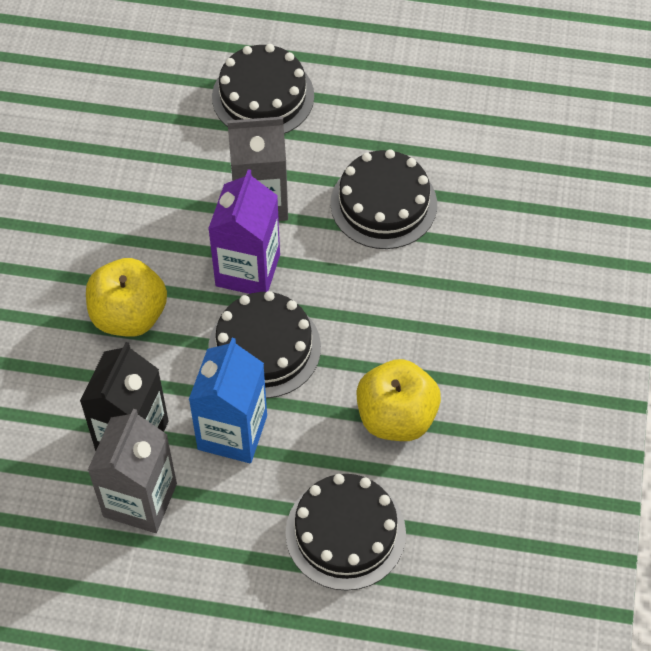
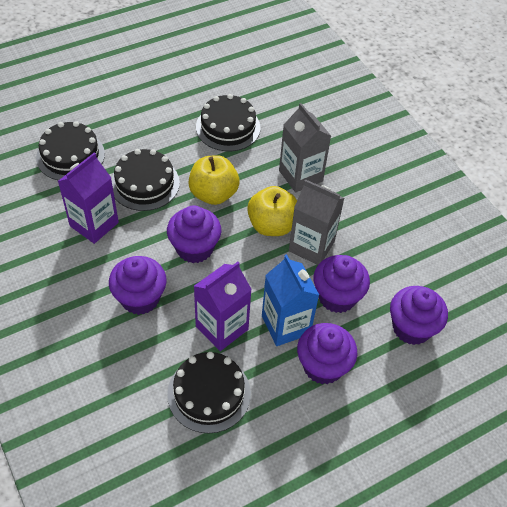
black carton: [80,342,169,451] = 1 -> none = 0
purple carton: [208,169,280,294] = 1 -> [58,152,119,244] [194,262,252,351] = 2
purple cupcake: none = 0 -> [109,256,167,315] [167,205,221,263] [297,323,357,384] [313,255,370,313] [390,286,448,345] = 5

